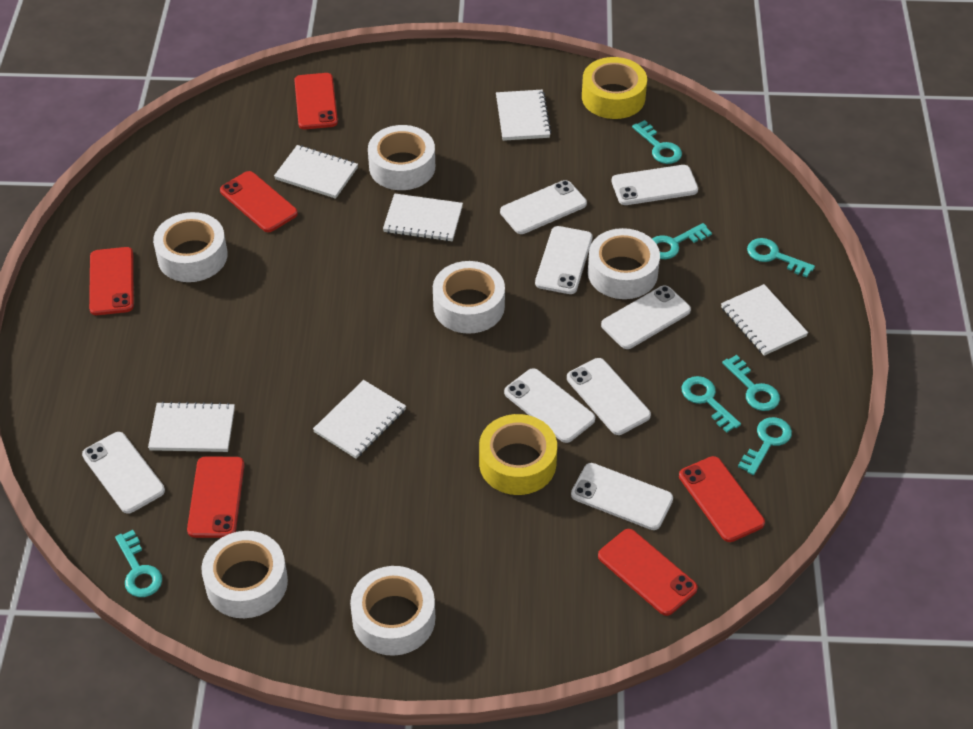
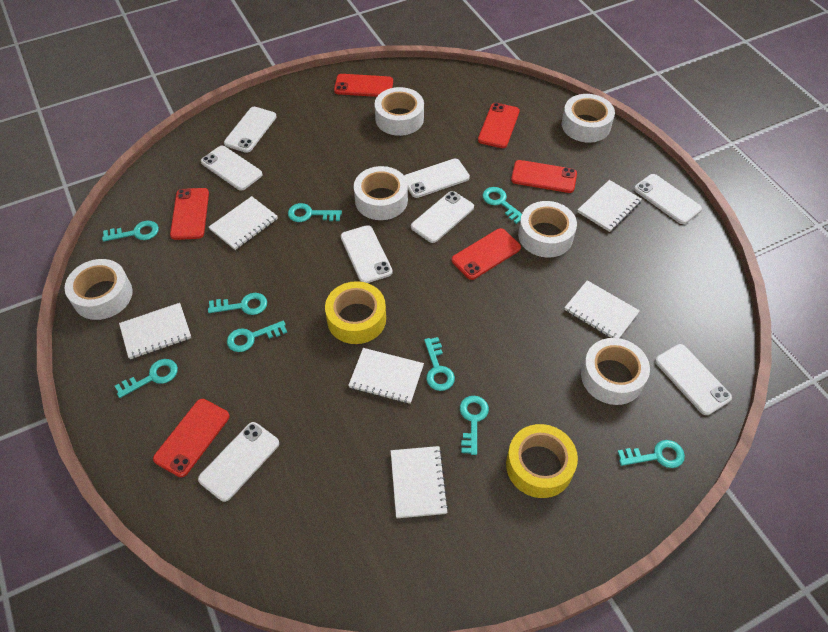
turquoise key: [115,530,162,597] [632,120,682,164] [652,223,712,259] [682,376,741,433] [722,355,780,411] [738,417,792,475] [747,238,815,277] = 7 -> [102,221,159,242] [115,359,178,398] [208,293,267,315] [227,321,287,352] [288,203,342,222] [424,337,455,391] [460,396,489,455] [483,187,522,224] [617,440,685,468] = 9

